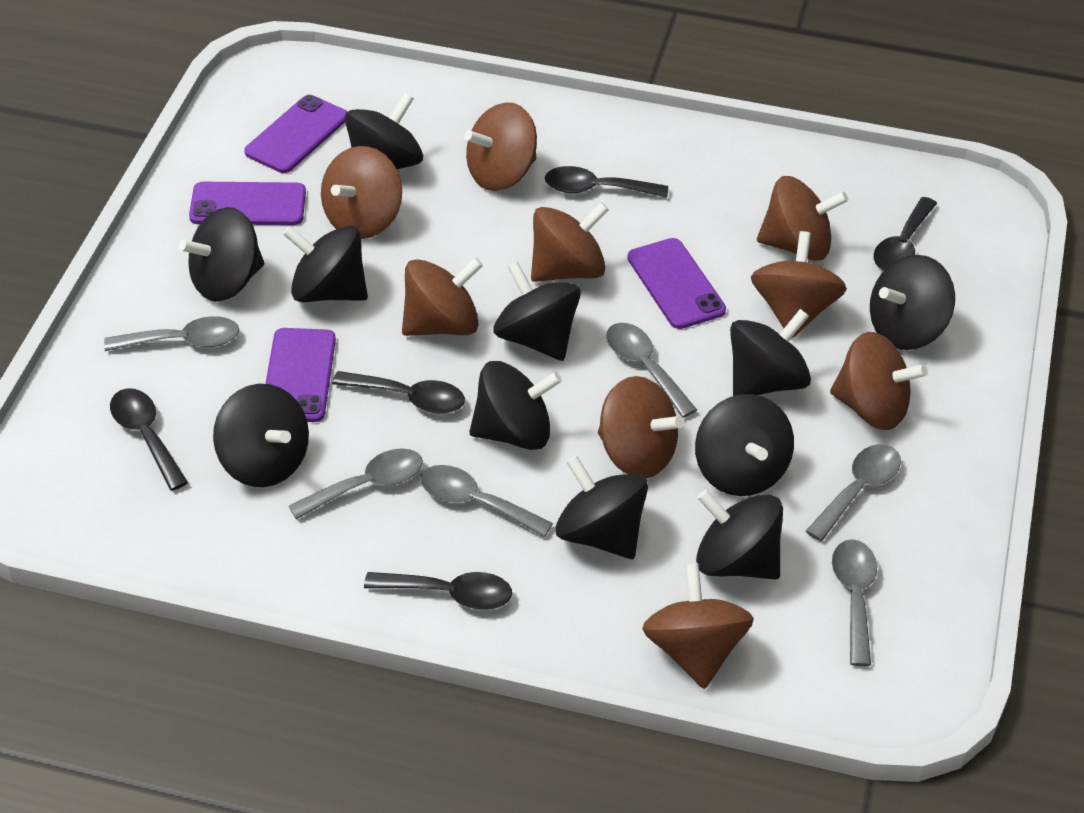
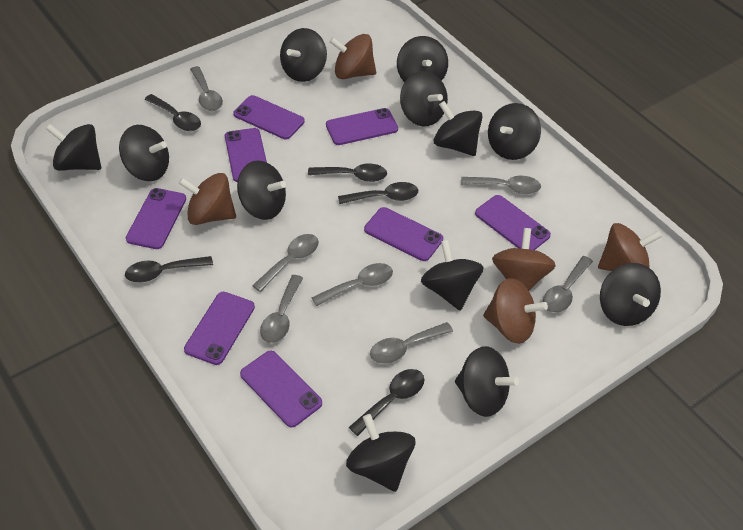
black spinning top: [179,207,264,302] [213,384,309,487] [283,226,368,302] [345,93,423,169] [469,361,562,450] [493,261,581,361] [556,455,648,559] [695,394,794,496] [696,490,783,579] [730,309,811,396] [870,255,955,350] = 11 -> [46,124,101,171] [119,125,169,181] [237,160,286,220] [280,28,327,82] [346,414,415,492] [397,36,448,83] [400,71,448,127] [421,240,484,310] [434,101,483,156] [455,346,519,417] [488,103,541,160] [600,263,661,326] = 12
brown spinning top: [321,146,402,239] [402,258,483,336] [464,102,537,191] [531,202,609,282] [598,376,684,478] [642,563,754,689] [751,231,847,338] [757,176,848,261] [830,332,928,430] = 9 -> [178,173,236,225] [329,34,376,79] [483,278,548,344] [492,228,556,291] [598,223,662,271] = 5
grey spoon: [104,316,239,351] [289,448,423,520] [420,465,553,537] [606,323,697,418] [806,444,901,541] [832,539,877,666] = 6 -> [190,66,223,111] [252,234,319,292] [260,275,303,343] [312,263,393,306] [370,322,453,364] [461,176,541,194] [543,256,593,313] = 7
purple phone: [189,182,306,225] [244,95,347,173] [265,328,336,422] [627,238,726,329] = 4 -> [126,188,186,249] [184,292,255,365] [225,128,267,182] [233,95,305,139] [240,351,322,428] [326,108,398,145] [364,207,443,261] [475,195,551,250] = 8

